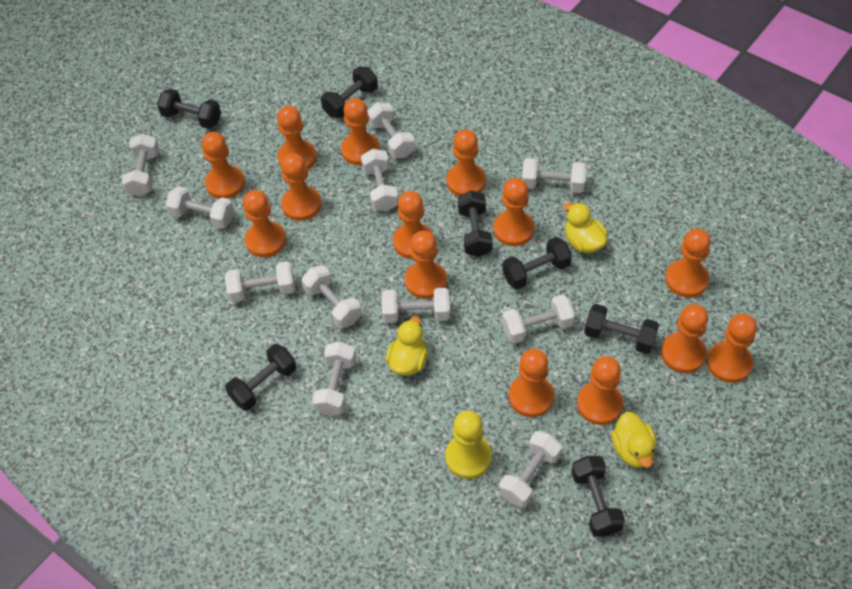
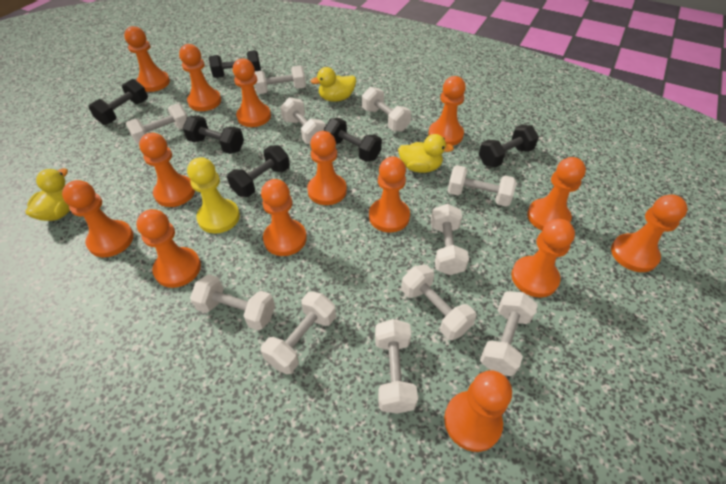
black dumbbell: [157,89,221,129] [225,344,296,410] [321,66,378,118] [458,190,493,257] [502,237,572,290] [571,456,625,536] [584,304,659,354] = 7 -> [88,79,148,125] [183,116,244,154] [209,50,261,78] [227,145,290,197] [324,118,382,162] [479,125,539,168] = 6

